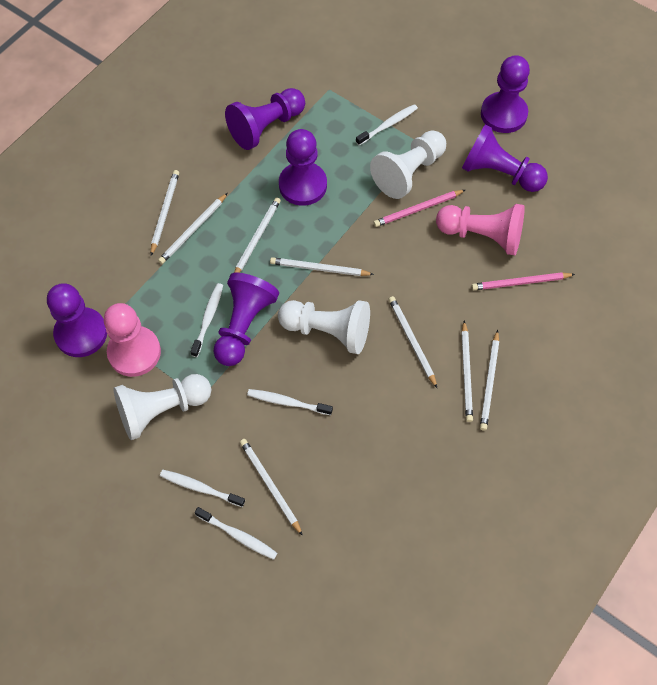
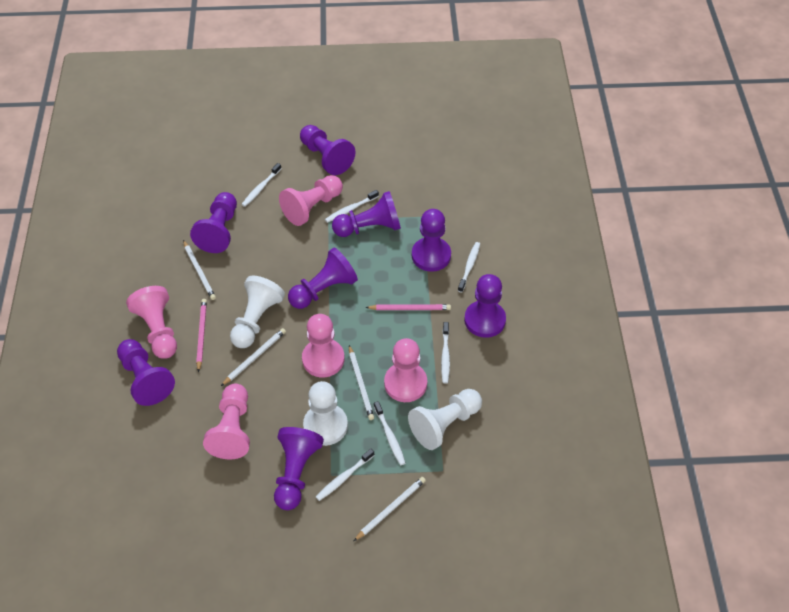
pink pawn: [104,303,161,377] [436,204,525,255] = 2 -> [126,286,177,359] [203,384,250,459] [279,175,343,226] [302,314,345,377] [384,338,427,402] = 5
purple pawn: [47,283,107,357] [213,273,279,366] [225,88,305,150] [279,129,327,206] [462,124,548,192] [481,55,530,133] = 6 -> [117,339,175,406] [190,192,237,253] [274,427,324,510] [288,248,358,309] [300,125,355,175] [332,191,401,237] [412,209,451,272] [464,274,506,338] = 8
white pencil: [151,170,179,256] [158,193,227,264] [234,197,281,273] [240,439,303,536] [270,257,374,276] [388,296,437,388] [461,320,473,422] [480,330,499,431] = 8 -> [183,240,216,300] [221,328,286,386] [349,345,374,420] [354,477,426,541] = 4
white toothbrush: [160,470,245,507] [191,283,223,357] [195,507,278,560] [247,389,333,415] [356,104,418,145] = 5 -> [242,163,282,207] [316,449,374,501] [325,190,379,223] [374,401,405,465] [441,322,450,384] [458,242,480,293] = 6

